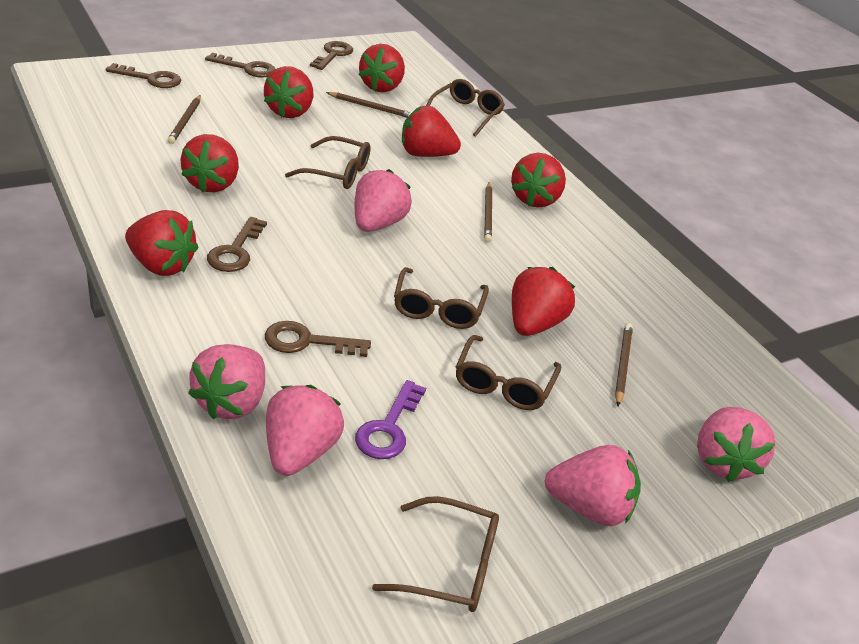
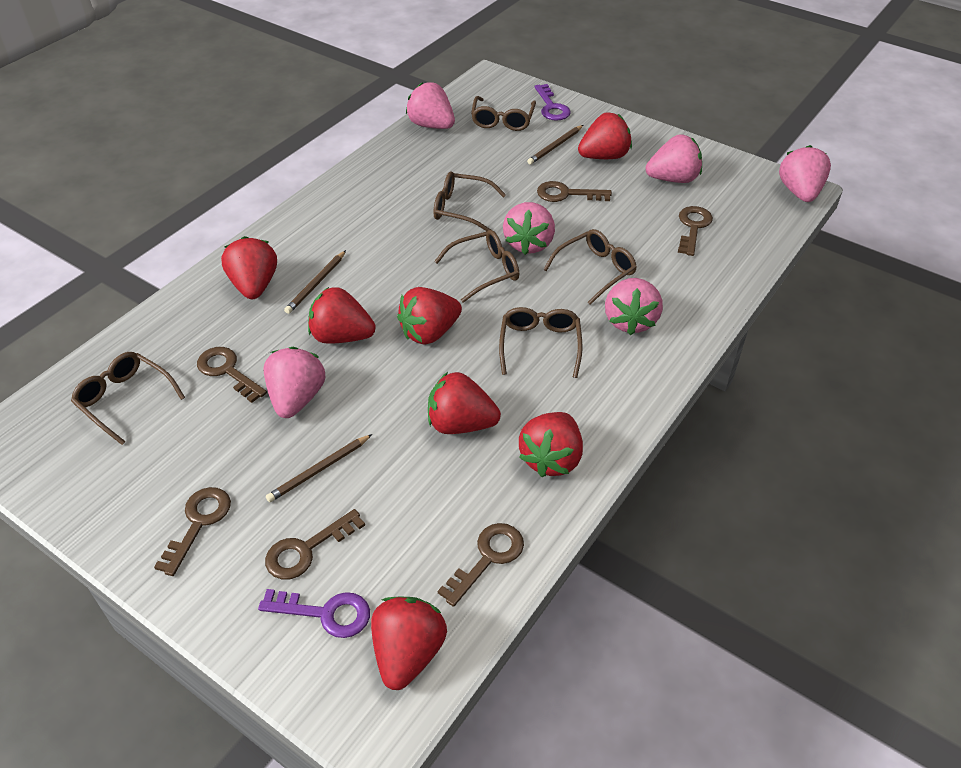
brown glasses: [285,136,371,189] [372,496,499,612] [394,267,489,329] [426,79,505,137] [456,335,561,410] = 5 -> [71,352,185,445] [433,172,506,231] [434,230,519,303] [471,96,536,131] [499,307,582,378] [543,229,637,305] = 6
brown key: [105,63,181,88] [205,53,275,78] [207,217,267,272] [265,321,371,357] [310,41,353,70] = 5 -> [154,487,231,576] [197,347,267,403] [265,509,365,580] [438,523,524,607] [537,181,612,202] [678,206,713,256] = 6
brown pencil: [168,95,201,144] [326,92,412,118] [484,183,492,242] [615,323,633,406] = 4 -> [266,434,372,502] [284,250,346,314] [527,125,583,165] = 3
pink strawberry: [188,344,265,419] [266,385,344,476] [354,169,412,232] [545,445,641,526] [697,407,776,482] = 5 -> [264,347,325,418] [406,82,455,129] [503,202,555,255] [605,278,663,335] [645,134,702,183] [779,145,831,202] = 6
purple key: [355,380,426,459] = 1 -> [258,589,370,638] [535,84,571,121] = 2

